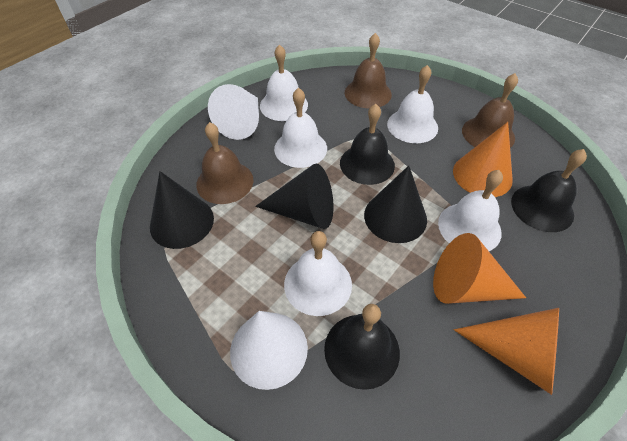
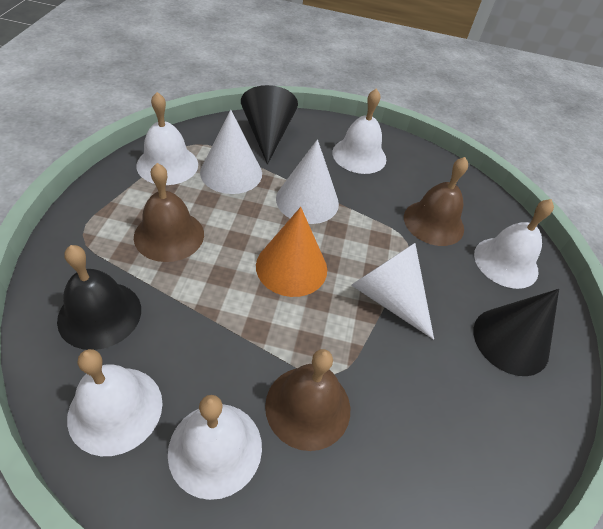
black bell: [324,304,400,390] [340,104,395,185] [511,149,587,232] = 3 -> [57,245,141,350] = 1
black cone: [150,171,214,249] [255,164,334,229] [364,166,427,243] = 3 -> [241,85,298,164] [474,289,559,376] = 2
orange cone: [433,233,526,304] [453,122,513,197] [454,308,559,395] = 3 -> [256,207,327,297] = 1
white cone: [208,84,259,140] [230,311,308,390] = 2 -> [200,109,262,194] [276,139,339,224] [351,243,434,340] = 3

